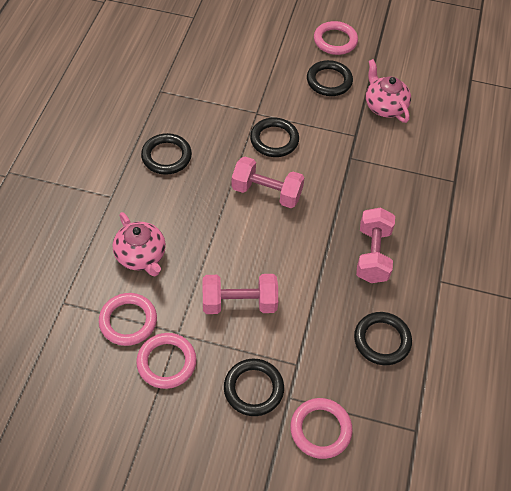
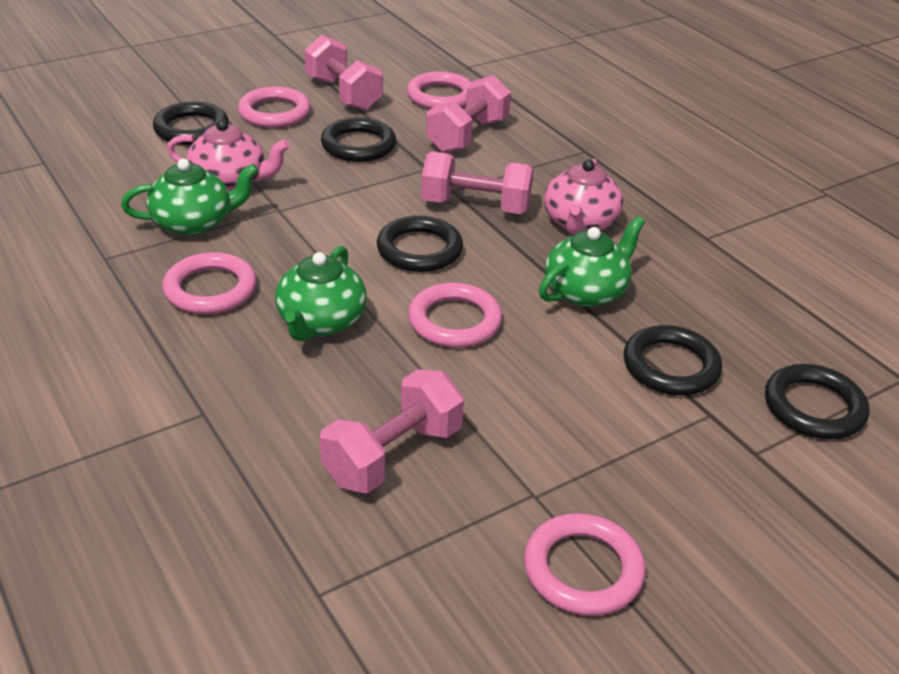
green teapot: none = 0 -> [121,159,258,236] [275,246,367,341] [539,216,645,307] = 3
pink dumbbell: [203,274,278,314] [232,156,304,208] [356,207,395,283] = 3 -> [304,35,383,111] [320,369,464,493] [421,151,534,214] [426,75,511,153] = 4
pink ring: [99,293,157,346] [136,333,197,389] [290,398,353,459] [314,21,358,55] = 4 -> [162,252,257,314] [238,86,311,128] [407,71,472,109] [408,283,502,348] [524,513,646,616] = 5

